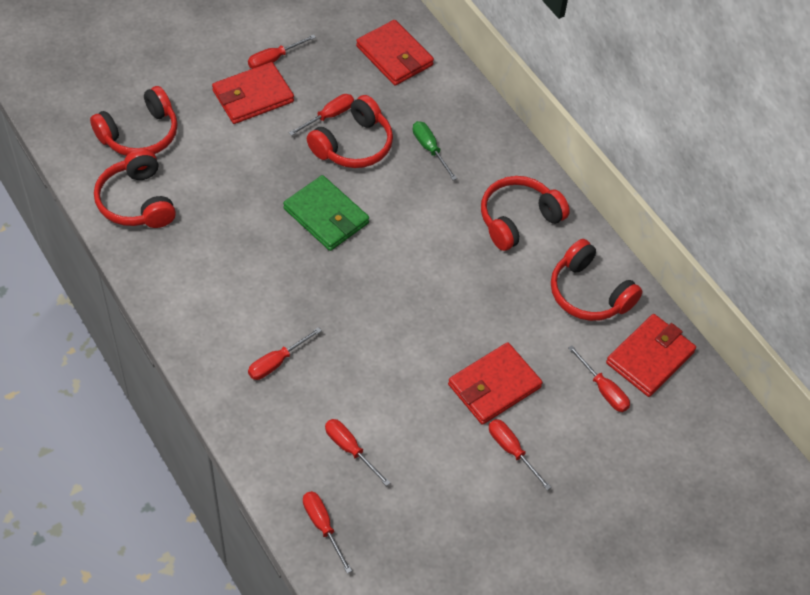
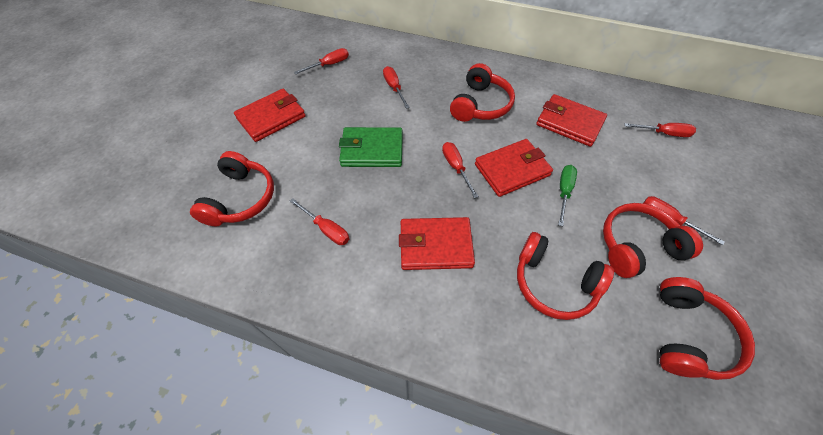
red screwdriver: [248,35,316,69] [248,327,322,380] [289,94,354,136] [303,491,352,574] [325,419,390,486] [489,419,552,491] [568,345,630,412] = 7 -> [290,198,349,245] [294,48,349,74] [383,66,410,109] [442,142,479,198] [625,123,696,137] [643,196,725,245] = 6

